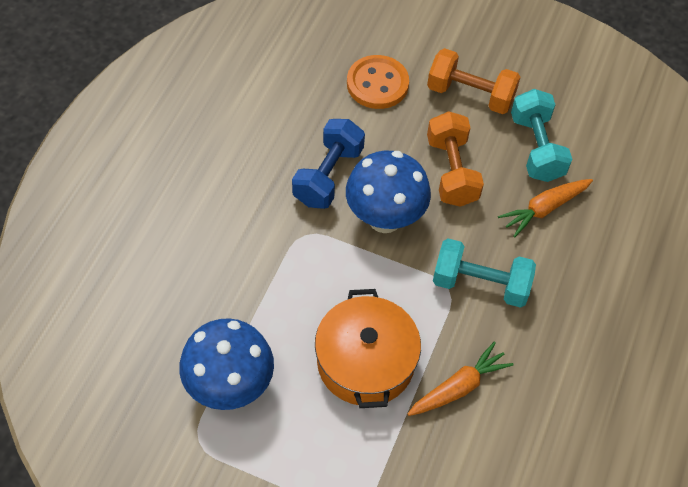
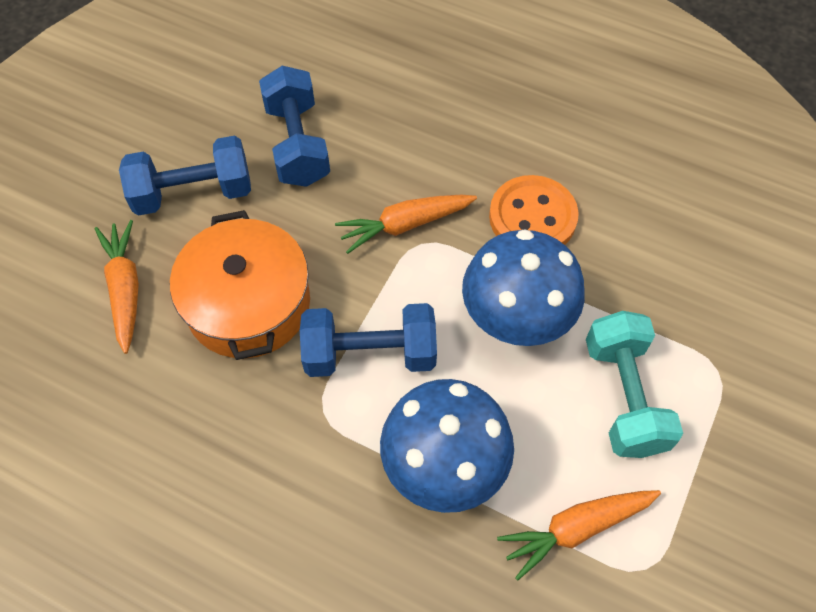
blue dumbbell: [292,119,365,209] = 1 -> [119,136,251,216] [259,66,330,187] [300,303,437,377] = 3
orange carrot: [408,342,513,416] [498,179,593,237] = 2 -> [95,220,139,354] [335,195,477,254] [497,490,661,580] = 3
orange dumbbell: [427,48,520,114] [427,111,484,207] = 2 -> none = 0
turquoise dumbbell: [433,238,536,308] [511,89,572,182] = 2 -> [586,311,683,458] = 1

